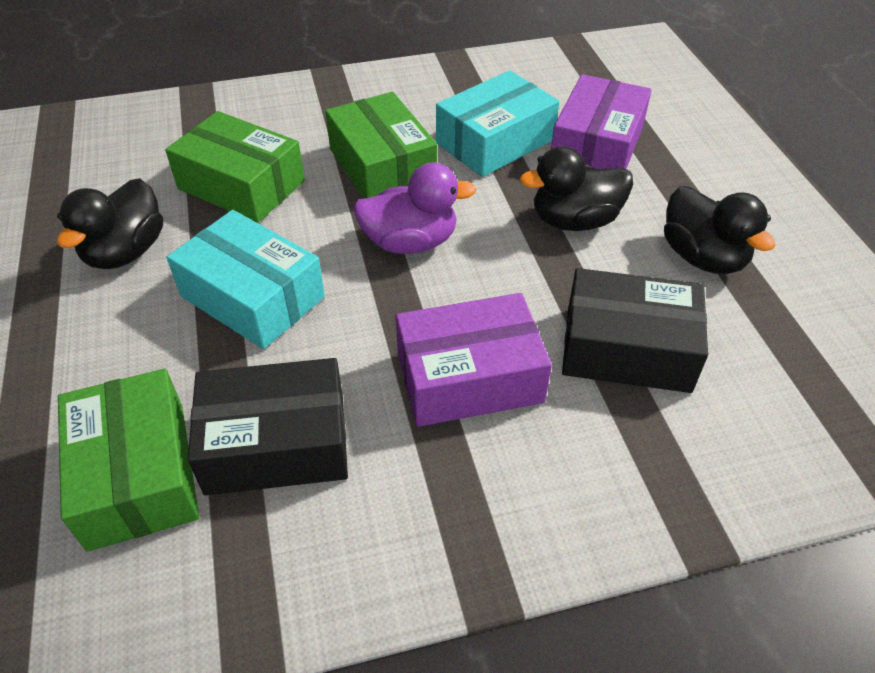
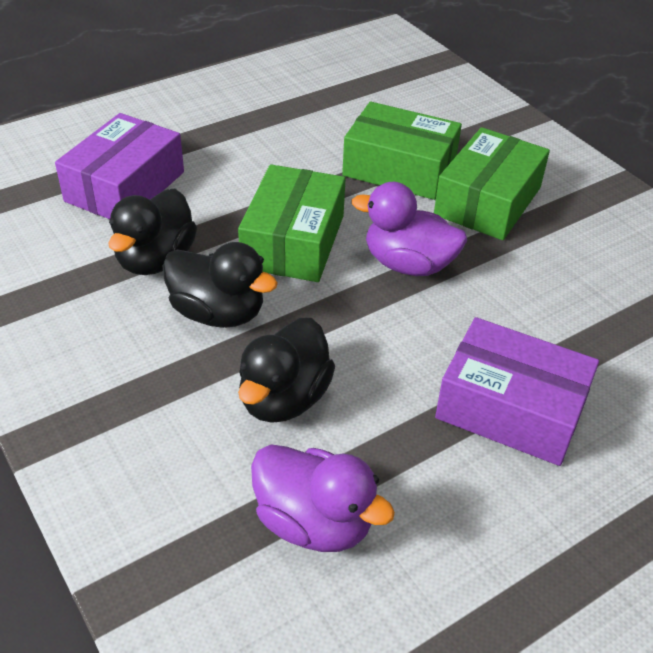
black box: [188,358,348,495] [562,268,708,393] = 2 -> none = 0
purple duck: [353,162,476,254] = 1 -> [251,444,395,552] [352,182,467,276] = 2
turquoise box: [167,210,325,349] [436,70,559,177] = 2 -> none = 0

